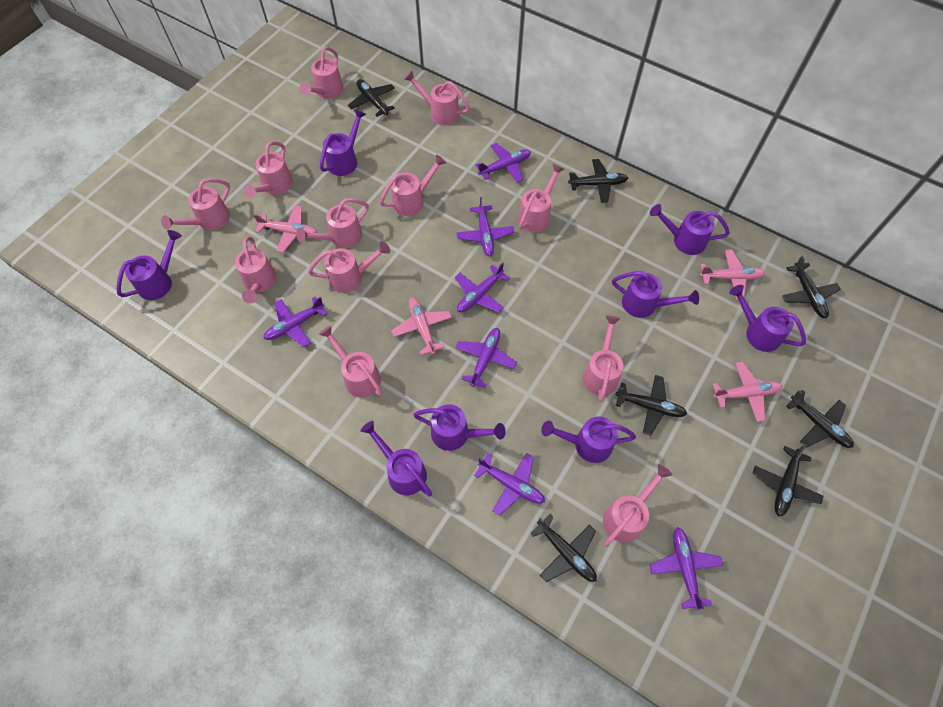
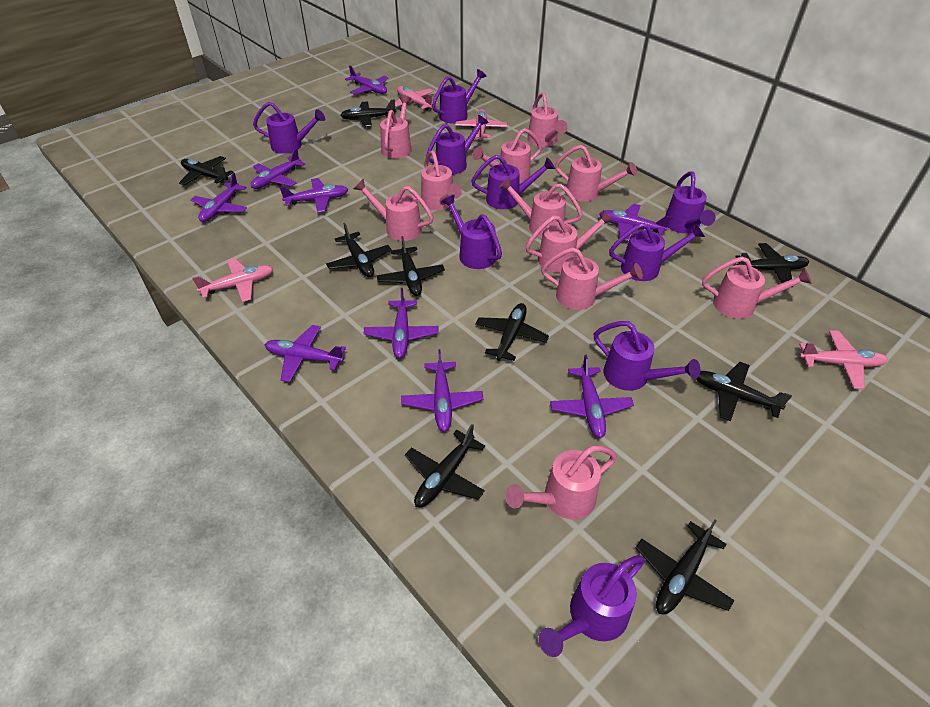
black plane: [348,79,395,117] [530,514,597,582] [568,159,628,203] [616,375,687,436] [753,444,824,516] [782,256,841,318] [786,390,854,448] = 7 -> [179,156,234,186] [326,223,391,277] [340,99,396,127] [376,236,445,296] [405,424,485,507] [475,303,549,361] [636,520,734,614] [696,362,792,421] [735,243,809,287] = 9
pink watering can: [161,178,230,230] [235,237,277,304] [243,141,293,198] [296,198,369,248] [300,46,344,99] [308,241,390,293] [319,325,383,398] [379,155,446,216] [404,71,470,125] [518,164,564,233] [583,315,623,402] [603,464,672,547] = 12 -> [354,178,434,241] [380,95,412,159] [421,151,462,210] [472,128,542,184] [499,177,583,238] [505,445,617,520] [525,210,614,272] [527,92,568,147] [541,247,643,310] [555,145,637,201] [702,256,812,319] = 11
purple plane: [263,297,327,347] [455,263,510,313] [455,328,517,388] [456,197,514,256] [474,453,545,516] [476,143,531,183] [650,527,723,611] = 7 -> [191,173,247,222] [251,148,305,189] [265,325,346,382] [280,178,348,213] [345,65,388,94] [364,288,438,358] [401,349,483,432] [550,355,634,438] [599,204,671,241] = 9
purple watering can: [116,230,182,300] [320,109,366,176] [360,421,432,497] [413,404,506,451] [541,416,636,463] [612,271,699,318] [650,204,730,255] [729,285,806,352] = 8 -> [253,102,325,154] [426,115,489,175] [432,69,487,124] [441,195,502,269] [471,155,555,209] [539,555,645,657] [594,321,700,391] [609,223,705,281] [665,172,716,233] = 9

